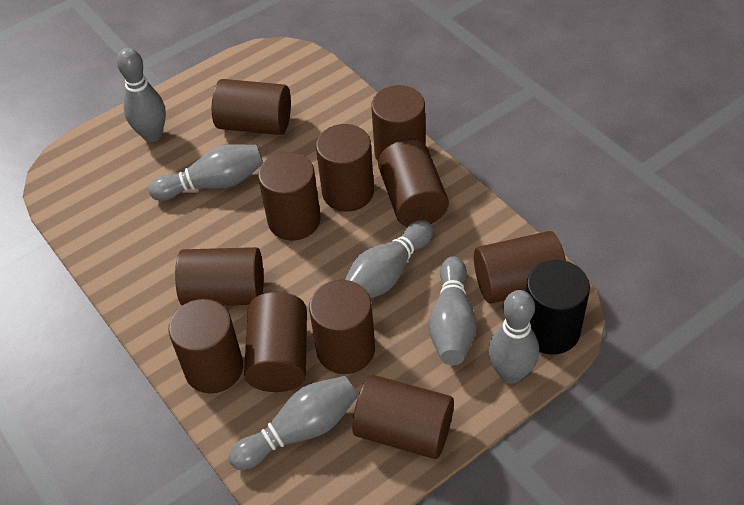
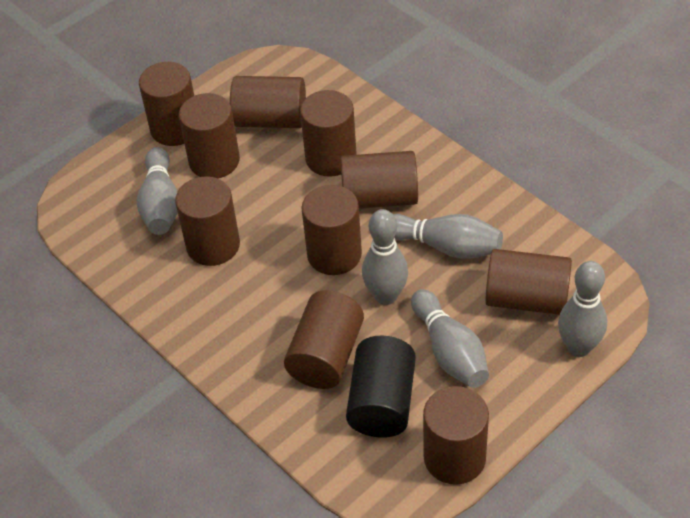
brown cylinder: [168,299,243,393] [175,247,263,306] [212,79,291,135] [244,292,307,392] [258,152,321,241] [309,280,375,374] [316,124,374,212] [352,375,454,459] [371,85,425,161] [378,139,449,227] [474,231,566,304] = 11 -> [139,62,194,146] [175,176,240,266] [179,93,240,178] [230,76,306,128] [284,290,364,389] [300,90,357,177] [301,185,362,275] [341,151,418,209] [423,386,489,485] [485,249,572,315] = 10
grey bowling pin: [117,48,166,142] [149,144,263,201] [229,376,358,470] [345,220,433,299] [429,256,477,365] [489,290,539,384] = 6 -> [136,147,178,235] [362,209,408,305] [393,214,503,259] [411,289,489,388] [558,261,607,357] = 5

